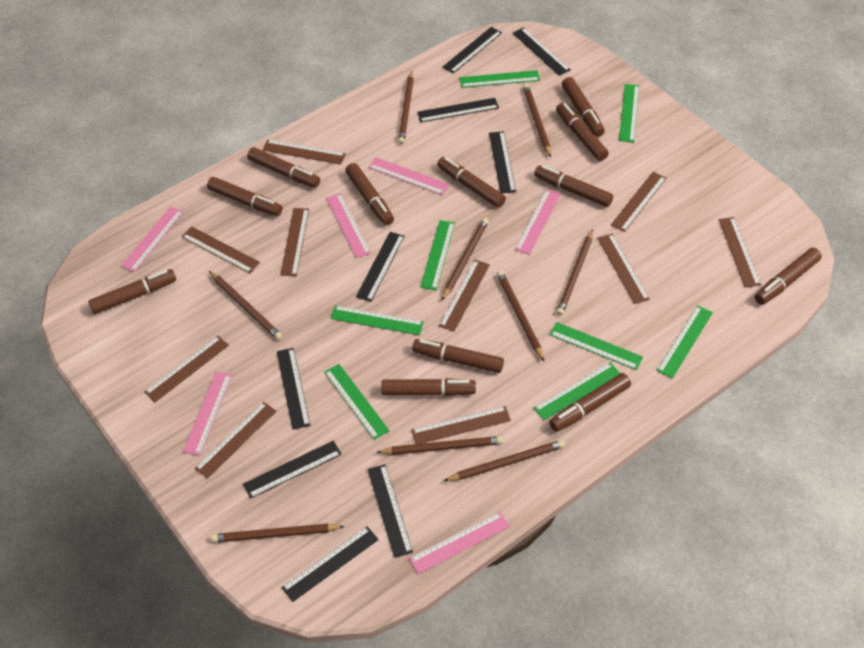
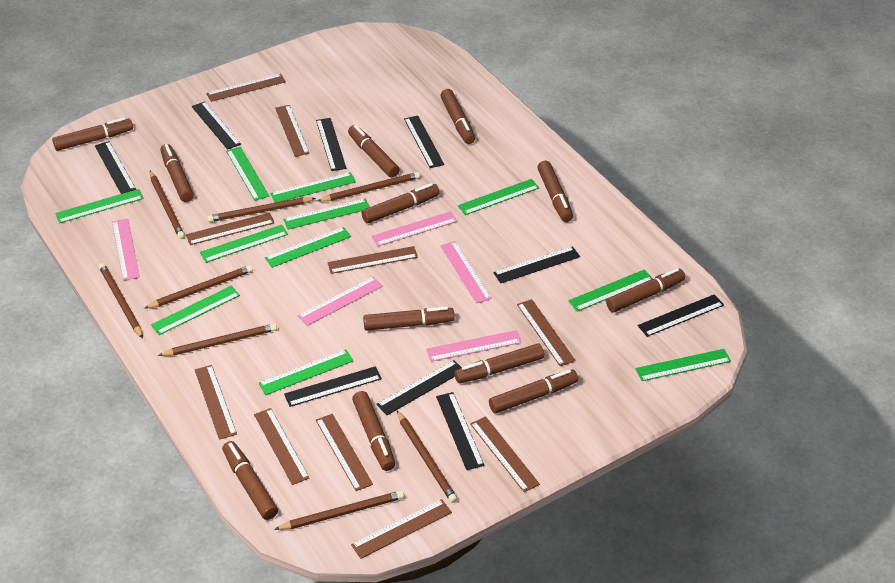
brown pencil: [209,271,283,340] [211,524,345,543] [376,436,503,455] [398,71,414,144] [442,218,489,301] [443,440,565,481] [497,271,544,361] [523,84,551,158] [556,229,593,316] = 9 -> [99,263,143,338] [144,265,253,309] [150,171,185,239] [158,323,277,356] [207,197,316,222] [274,491,404,530] [318,172,420,201] [397,411,458,503] = 8
green ruler: [324,364,390,440] [330,305,424,335] [420,220,455,290] [460,70,540,88] [533,362,620,420] [549,322,643,370] [619,84,640,142] [657,305,713,379] = 8 -> [55,189,143,223] [151,286,240,335] [200,225,288,263] [226,147,269,201] [259,349,353,395] [265,227,351,268] [270,172,356,203] [283,199,370,230] [458,179,539,215] [568,270,653,312] [635,349,731,381] = 11
pink ruler: [121,206,184,272] [183,372,232,456] [326,193,371,258] [368,157,450,195] [409,512,510,574] [515,189,561,255] = 6 -> [112,219,140,281] [298,277,383,326] [371,211,458,246] [426,330,522,362] [441,241,492,304] = 5

